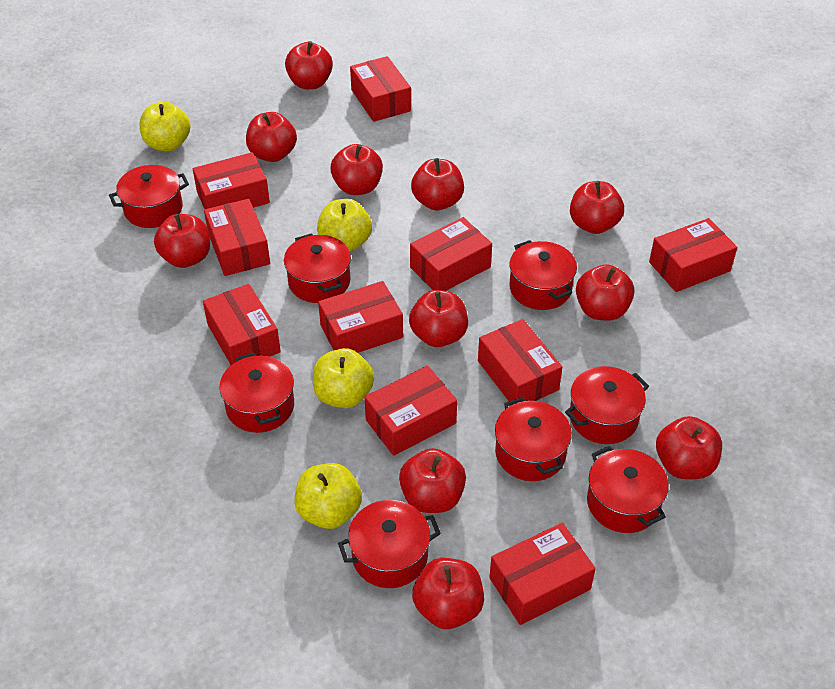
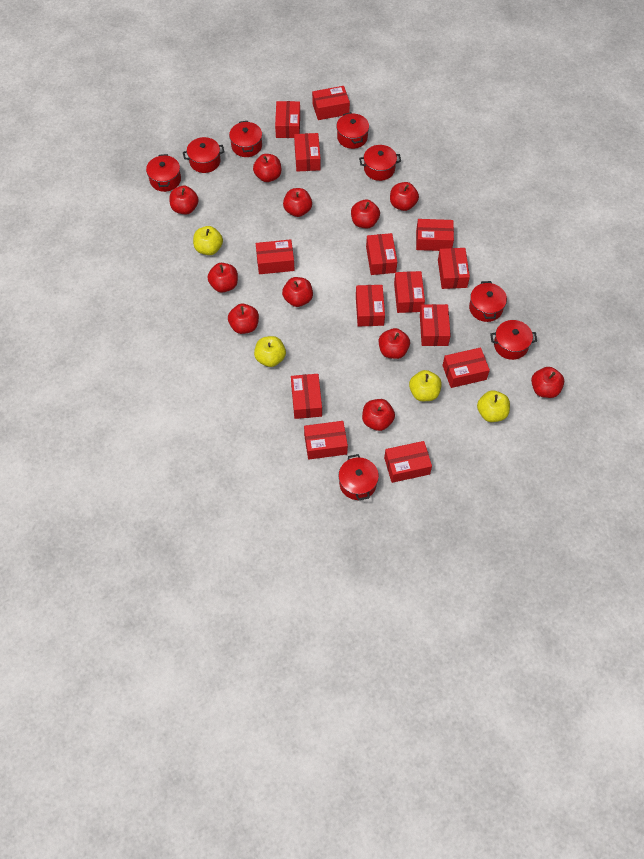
red box: [193,152,270,209] [203,284,281,365] [204,199,270,276] [318,281,403,353] [350,56,411,122] [364,366,457,456] [410,217,492,291] [478,319,562,401] [489,523,596,625] [649,218,737,292] = 10 -> [256,239,294,274] [275,101,300,138] [291,374,322,419] [294,133,321,172] [304,421,348,460] [312,86,350,120] [356,285,385,327] [366,233,397,275] [384,441,432,483] [394,271,425,313] [416,219,454,251] [420,304,451,346] [438,248,470,289] [442,347,490,388] = 14

